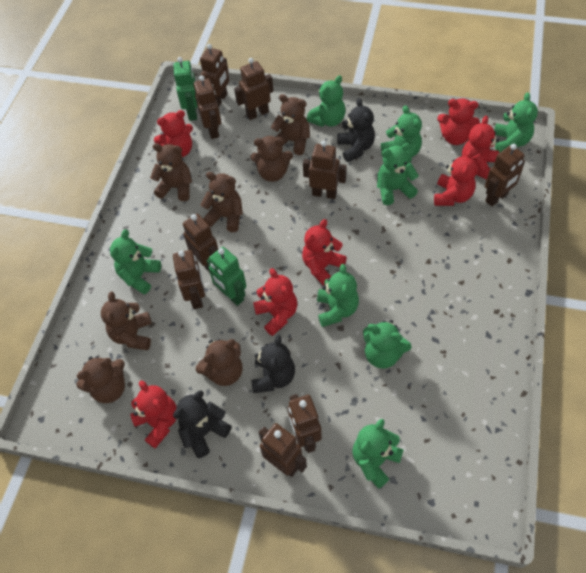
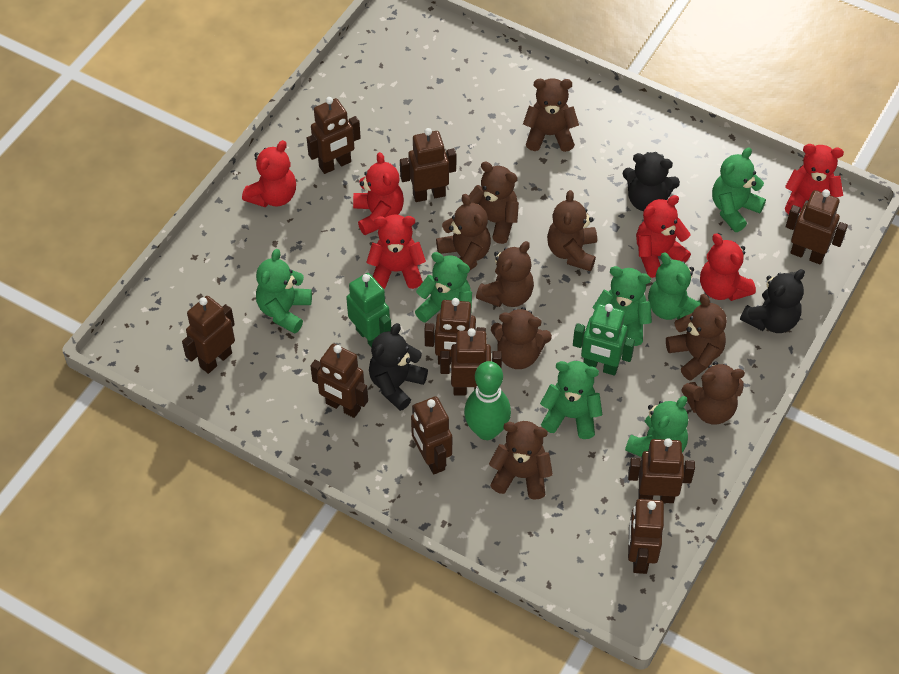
brown robot: [173,250,205,309] [183,214,218,273] [194,75,221,139] [200,44,229,106] [234,58,273,120] [259,423,307,477] [288,394,322,453] [303,141,347,199] [485,144,525,206] = 9 -> [182,296,235,374] [307,97,361,174] [310,343,368,418] [400,128,456,202] [411,396,452,475] [424,298,486,365] [440,328,502,395] [628,438,695,503] [628,498,664,574] [786,189,848,265] = 10
brown teddy bear: [76,356,125,403] [101,291,152,350] [150,143,192,201] [196,339,243,386] [201,172,243,232] [250,136,293,182] [271,94,310,155] = 7 -> [436,194,491,270] [468,162,519,244] [476,241,534,307] [489,421,553,500] [491,307,552,369] [523,78,579,152] [547,190,597,271] [666,294,727,381] [681,361,745,424] = 9
green bowling pin: none = 0 -> [464,361,511,440] = 1
green teddy bear: [110,229,161,294] [307,75,345,127] [317,264,359,327] [352,419,403,489] [363,320,412,369] [377,143,419,205] [381,105,422,163] [494,92,538,153] = 8 -> [256,249,312,334] [415,252,472,323] [540,361,603,439] [592,266,652,346] [625,396,688,457] [648,252,701,320] [712,147,766,232] = 7
red teddy bear: [130,381,177,448] [154,110,193,157] [253,268,297,336] [302,219,347,286] [434,149,477,206] [437,99,480,145] [462,116,499,180] = 7 -> [242,140,296,207] [353,152,404,235] [366,215,426,289] [636,195,691,278] [700,233,756,301] [785,144,844,214] = 6

